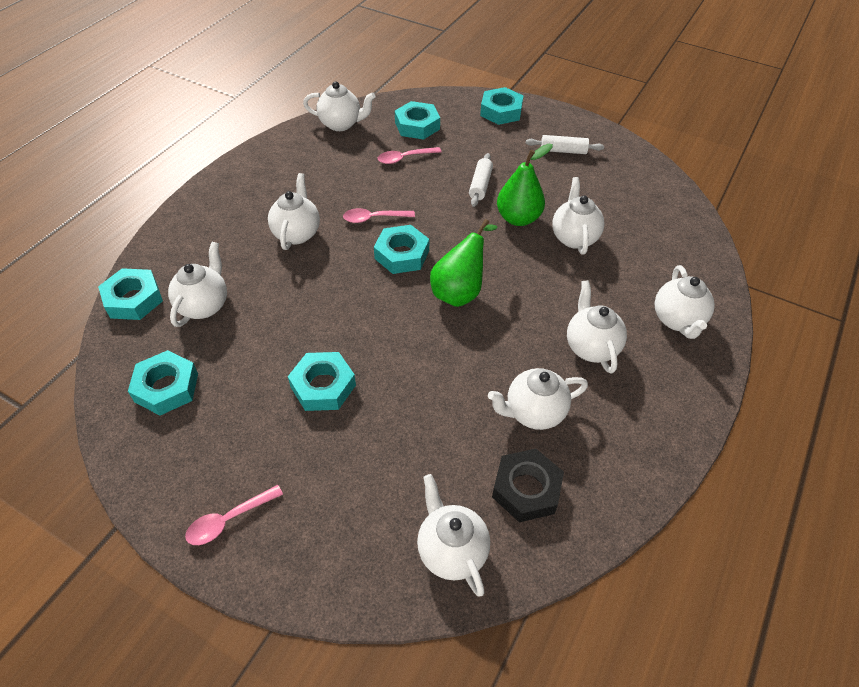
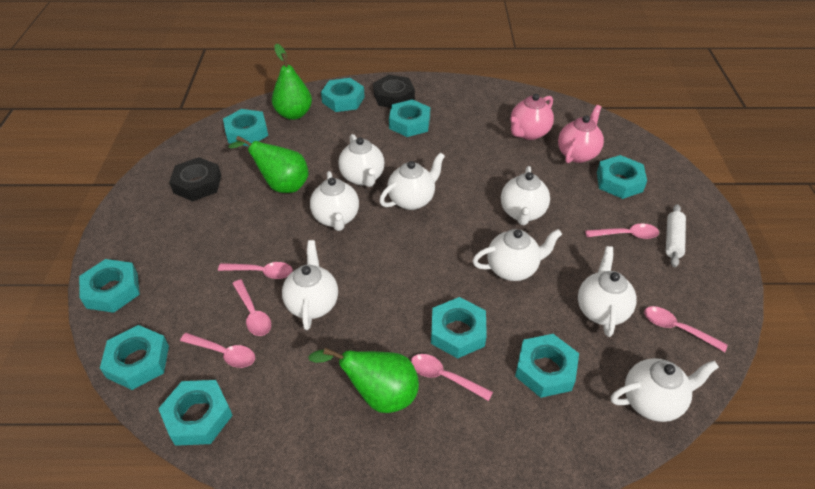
black nut: [492,449,564,522] = 1 -> [169,157,221,201] [373,75,415,108] = 2
green pear: [430,219,497,307] [497,144,553,226] = 2 -> [228,136,309,193] [272,44,312,120] [308,348,419,413] = 3
pink spoon: [185,485,283,545] [343,208,415,223] [378,147,441,164] = 3 -> [180,333,255,368] [218,262,293,279] [232,280,271,336] [411,354,493,401] [585,223,659,239] [644,306,728,352] = 6
pink teapot: none = 0 -> [510,94,554,140] [558,105,604,163] = 2
turquoise nut: [98,268,163,320] [128,350,198,415] [288,352,356,411] [374,225,429,274] [395,101,440,140] [480,87,523,125] = 6 -> [79,259,140,313] [100,325,169,390] [158,380,233,446] [223,109,268,146] [321,78,365,112] [389,99,430,137] [431,297,487,358] [515,334,579,398] [597,155,647,199] = 9
white rolling pin: [469,153,493,207] [526,135,604,154] = 2 -> [666,204,686,267] = 1

